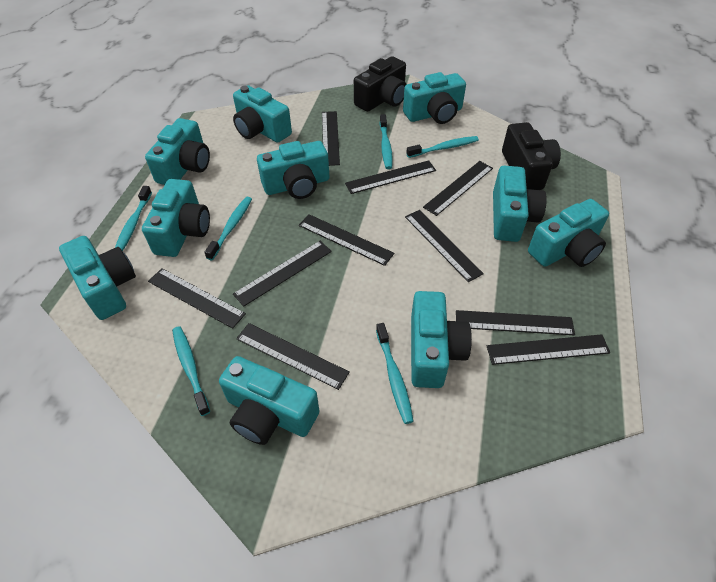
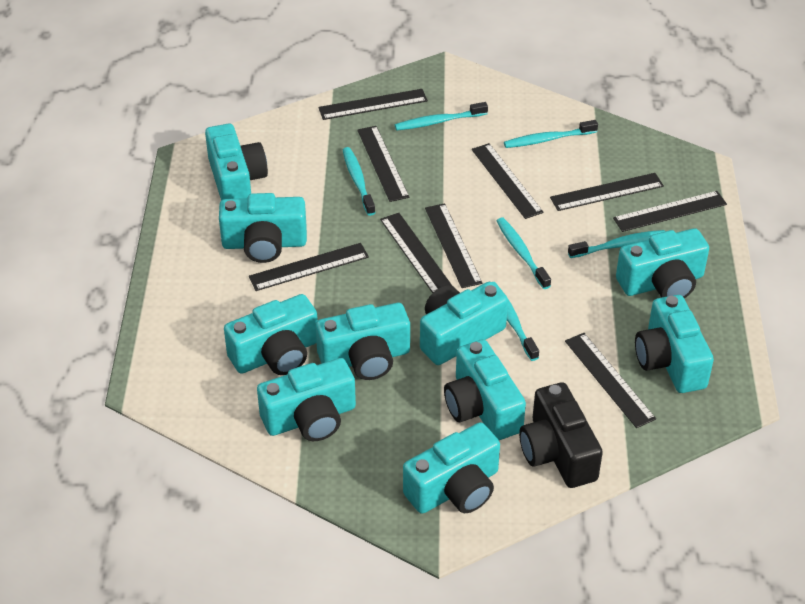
black camera: [354,56,407,112] [502,122,561,190] = 2 -> [519,382,603,488] = 1
black ruler: [148,268,246,329] [233,241,332,307] [236,323,350,390] [299,214,394,266] [322,111,340,166] [345,160,436,194] [405,210,484,282] [423,161,493,216] [456,310,575,335] [487,334,610,365] = 10 -> [249,243,369,291] [318,89,428,120] [357,126,409,202] [380,213,452,293] [425,203,482,288] [472,143,544,219] [550,173,664,211] [565,333,656,428] [613,191,727,232] = 9

